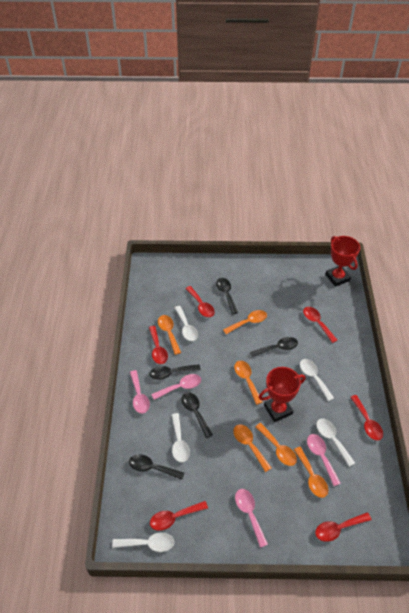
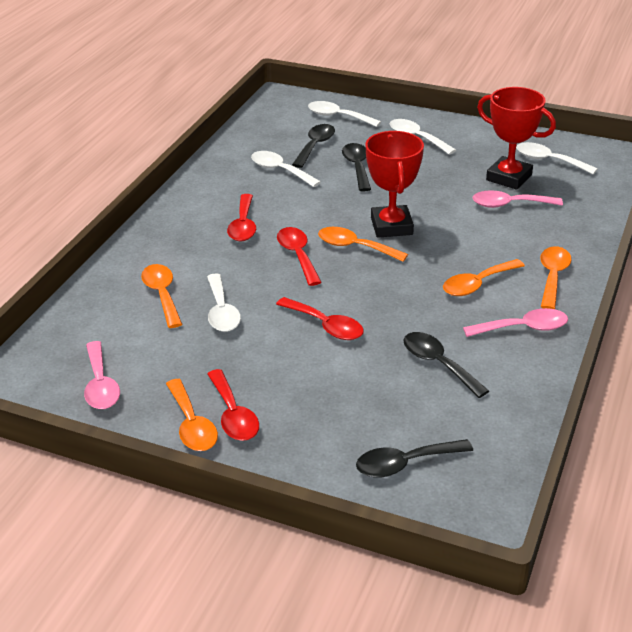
black spoon: [129,454,184,480] [149,364,201,380] [181,392,213,438] [216,278,238,314] [250,337,298,357] = 5 -> [292,124,335,168] [342,143,371,192] [356,439,473,478] [403,332,489,398] = 4
orange spoon: [158,315,181,355] [223,310,267,334] [233,425,271,472] [234,361,263,405] [255,423,297,466] [294,447,328,498] = 6 -> [141,264,182,328] [166,379,218,451] [318,227,408,262] [443,259,525,296] [540,246,571,309] = 5
pink spoon: [130,370,150,413] [151,374,201,400] [235,489,268,548] [307,434,341,486] = 4 -> [84,341,120,409] [463,308,568,337] [472,190,563,208] = 3
red spoon: [149,326,168,364] [150,501,208,531] [185,286,215,317] [303,307,337,343] [315,512,372,542] [350,395,383,440] = 6 -> [207,369,259,441] [227,194,256,241] [276,297,364,340] [277,227,322,286] = 4

